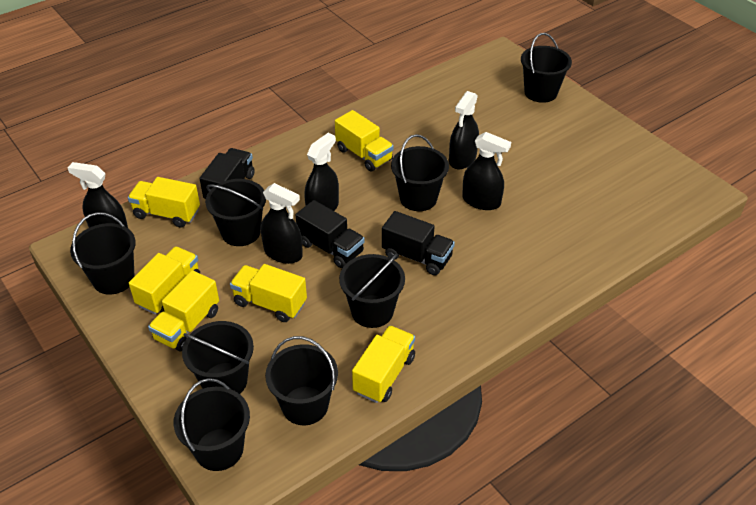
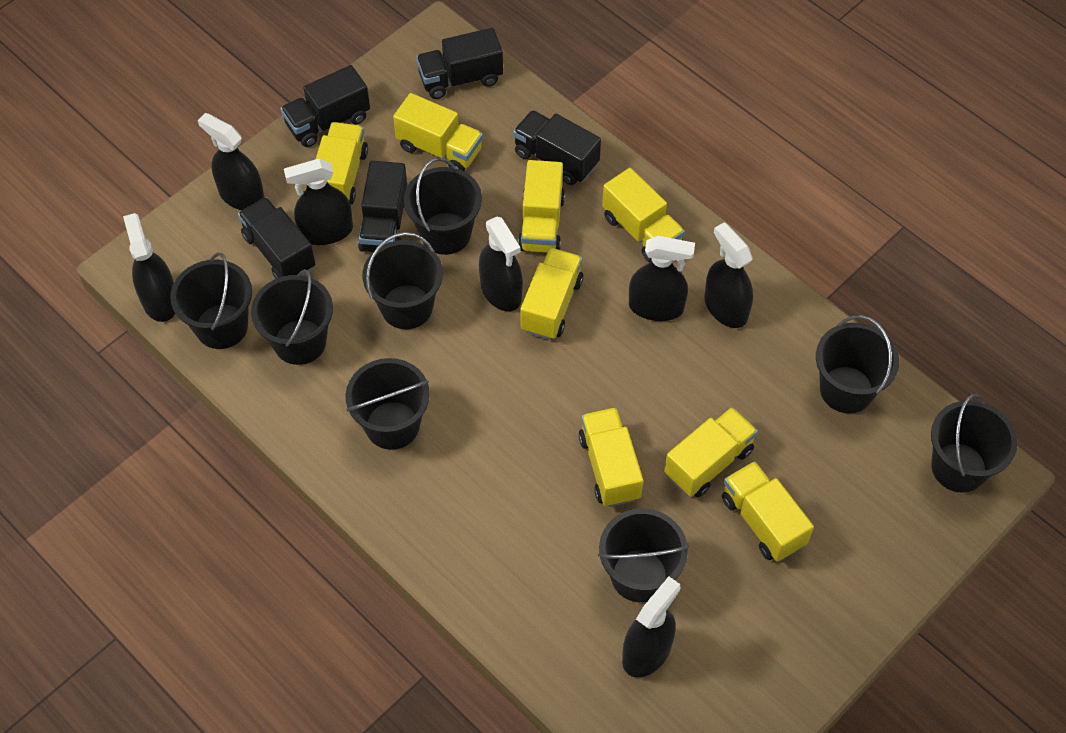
black spray bottle: [68,162,128,228] [261,183,303,264] [304,133,339,211] [449,91,479,169] [462,132,511,210] = 5 -> [123,213,175,322] [198,113,265,210] [284,159,353,245] [479,217,523,311] [622,577,680,678] [629,236,695,321] [704,222,753,328] = 7
black truck: [200,148,255,199] [296,200,365,268] [382,211,455,275] = 3 -> [238,197,315,279] [280,65,370,147] [358,161,407,252] [416,28,503,99] [513,110,601,185] = 5
yellow truck: [128,177,200,228] [129,246,200,315] [148,270,219,351] [230,264,307,322] [335,110,394,172] [352,325,415,403] = 6 -> [316,122,368,204] [393,93,483,171] [518,160,565,252] [520,248,583,340] [579,407,643,507] [602,168,685,262] [664,407,758,497] [722,461,814,562] = 8

